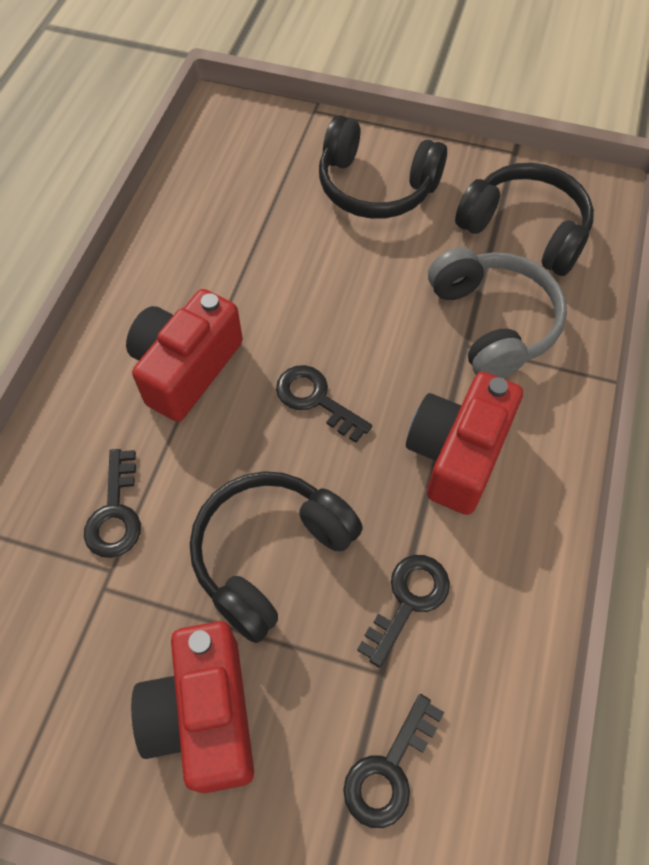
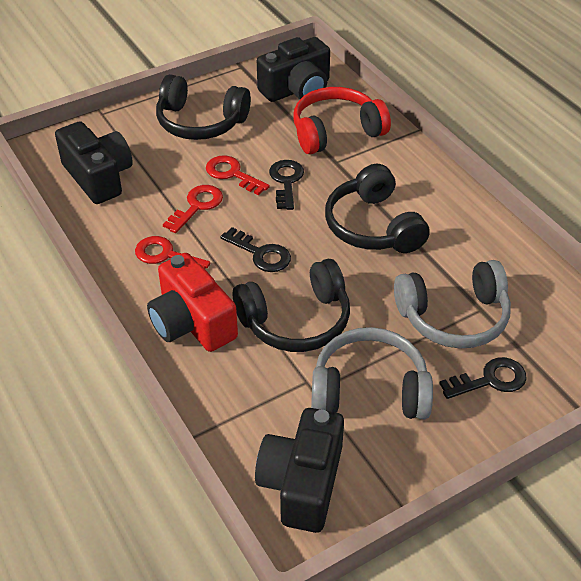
black camera: none = 0 -> [55,121,133,204] [255,408,344,533] [257,37,330,102] = 3
black key: [84,449,141,558] [276,365,372,443] [343,694,444,828] [357,555,450,668] = 4 -> [220,227,291,272] [269,160,304,210] [439,357,526,399] = 3
grey headphones: [428,247,567,378] = 1 -> [311,327,433,419] [394,260,511,349] = 2
red camera: [126,289,243,422] [131,621,254,793] [406,372,523,515] = 3 -> [147,253,238,352] = 1
red headphones: none = 0 -> [293,87,391,154] = 1
red key: none = 0 -> [135,236,210,269] [163,185,223,233] [206,155,270,195] = 3

